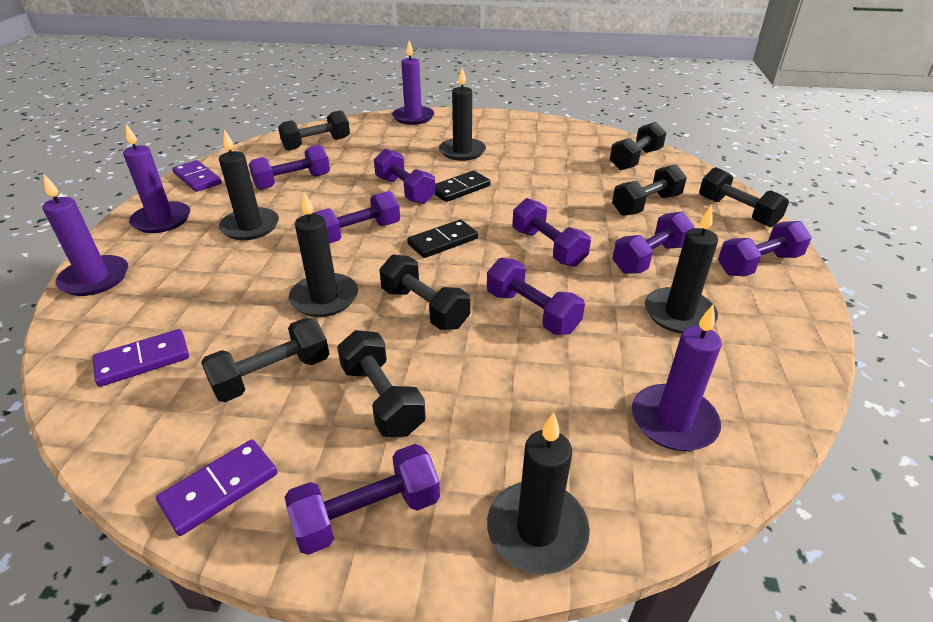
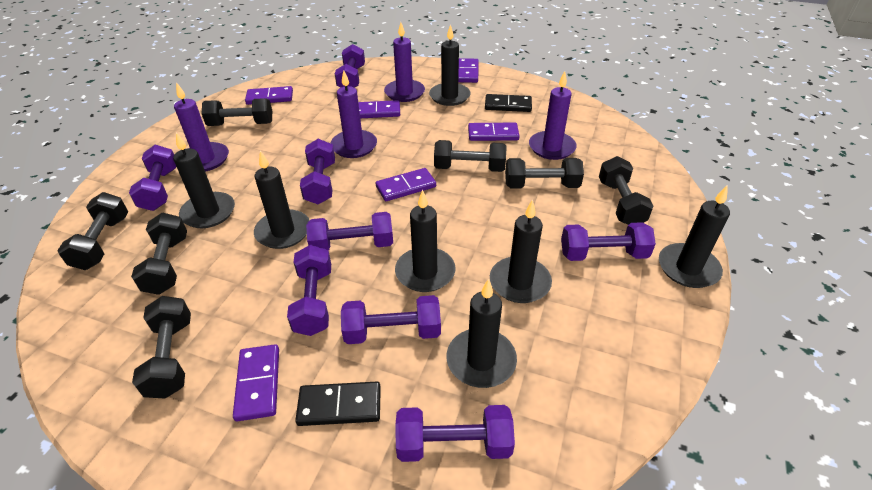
black candle: [219,129,279,240] [289,192,358,317] [439,68,486,161] [487,412,590,574] [645,205,718,334] = 5 -> [173,133,235,228] [254,151,310,249] [395,189,456,292] [429,24,470,106] [446,279,517,388] [490,199,552,303] [659,186,730,288] = 7
purple domino: [93,329,189,387] [156,439,277,536] [172,160,222,192] = 3 -> [233,344,279,422] [245,86,293,105] [358,100,400,118] [376,168,436,201] [458,58,479,83] [468,123,520,141] = 6

